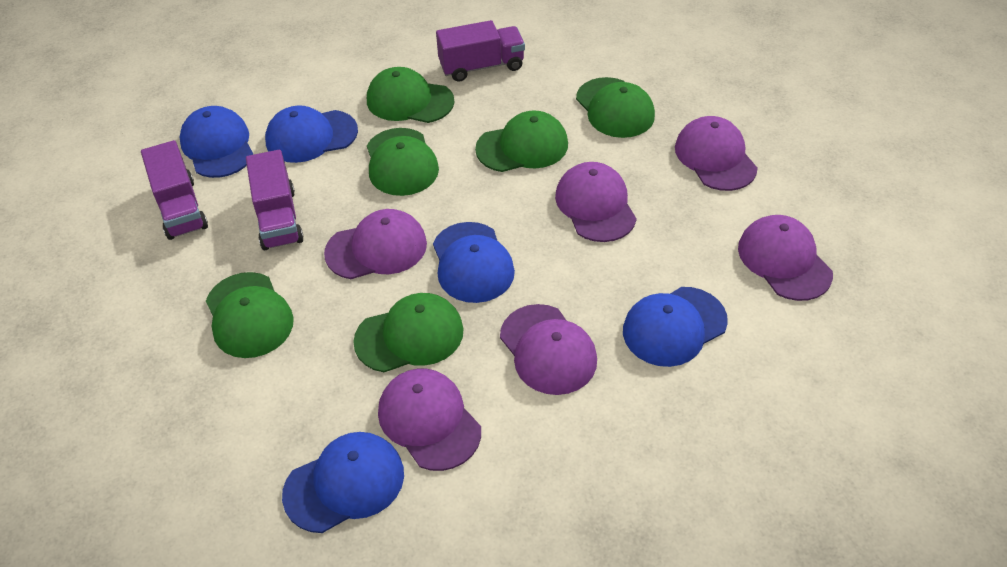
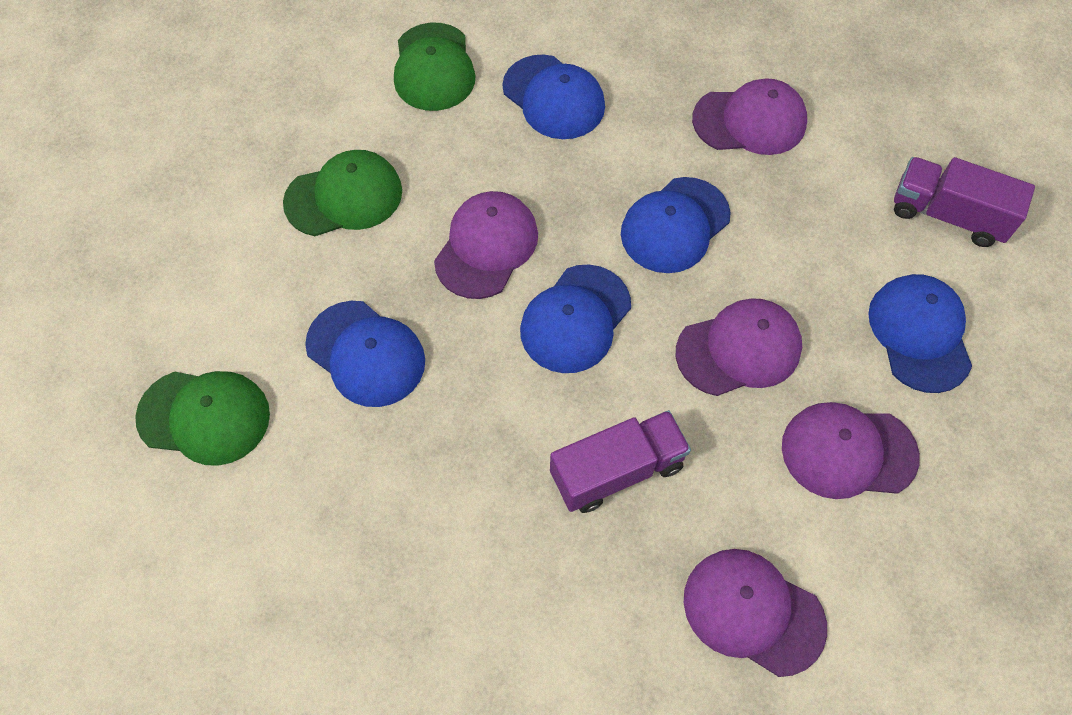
green cap: [206,272,294,358] [353,293,464,372] [367,67,454,123] [367,128,439,196] [475,110,568,172] [576,77,655,138] = 6 -> [135,371,270,466] [283,150,402,236] [394,22,476,111] = 3
purple cap: [324,209,427,279] [378,369,481,471] [500,304,597,395] [555,162,637,242] [675,116,758,191] [738,215,833,301] = 6 -> [434,191,538,299] [676,298,802,396] [684,549,827,677] [692,78,807,155] [782,402,920,499] = 5
purple truck: [141,140,208,240] [246,150,304,250] [436,20,525,82] = 3 -> [550,410,691,513] [894,157,1035,247] = 2

